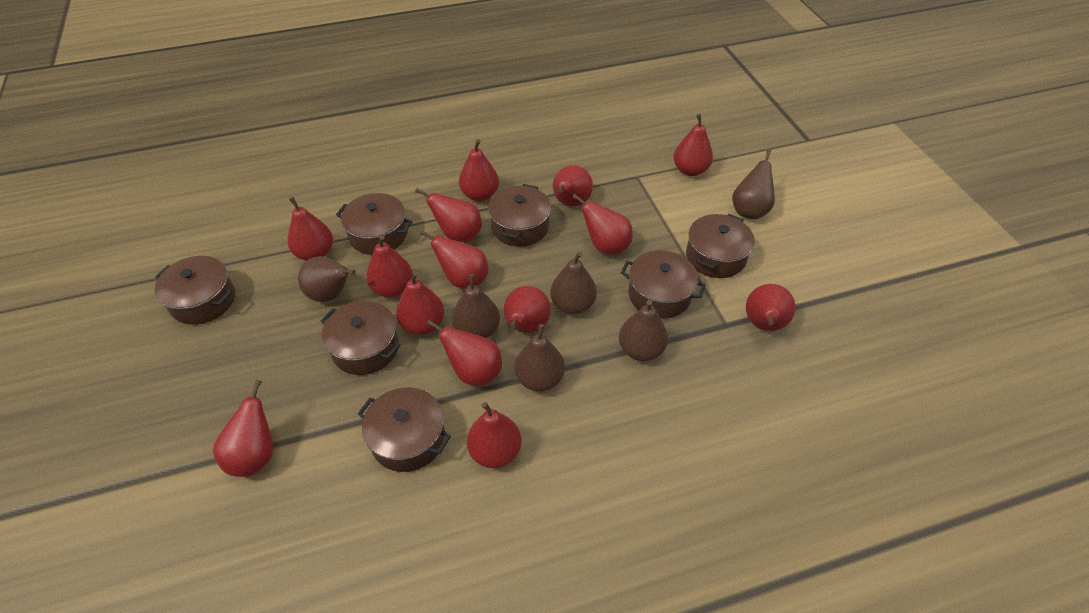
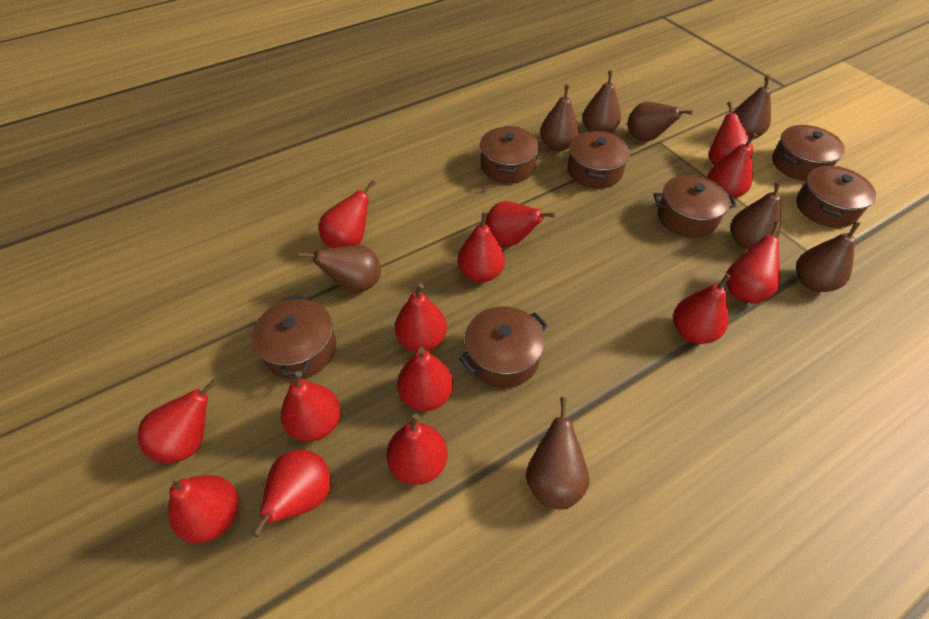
brown pear: [298,256,356,302] [452,274,500,338] [515,324,565,392] [550,251,597,314] [619,300,668,361] [732,149,775,219] = 6 -> [298,245,381,293] [526,397,589,510] [540,85,579,151] [583,70,621,133] [628,102,693,142] [731,180,781,250] [733,75,771,139] [796,221,861,292] = 8

